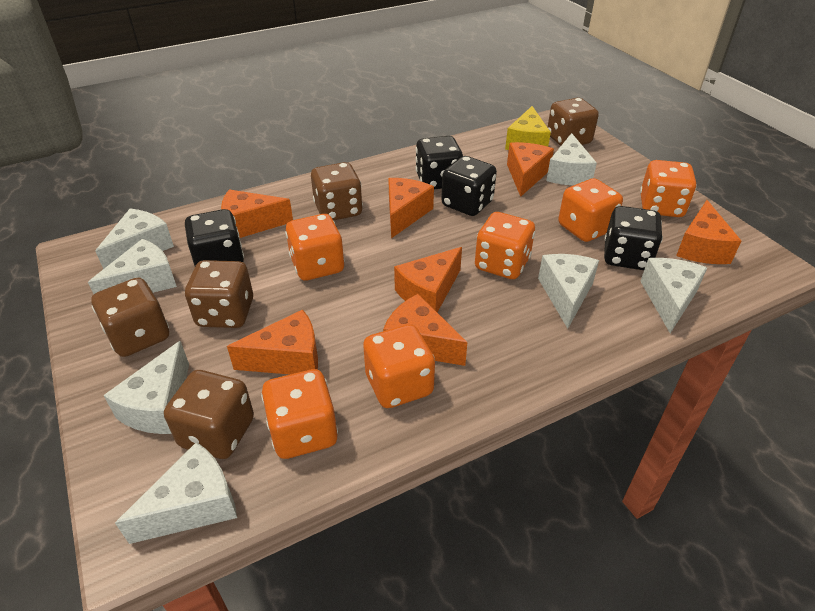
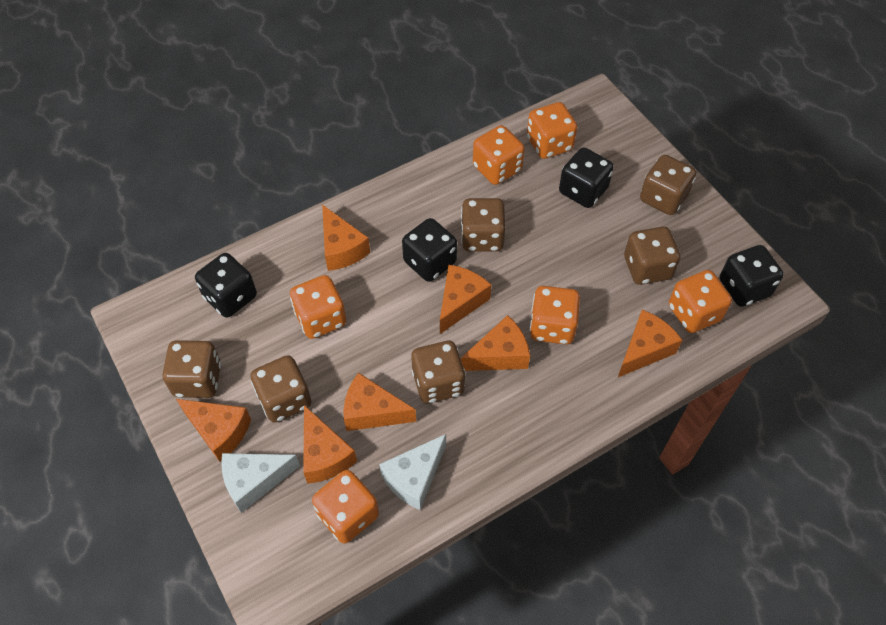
brown dice: [91,278,169,357] [164,370,254,459] [185,260,253,328] [311,162,363,221] [548,98,599,146] = 5 -> [162,340,221,398] [250,355,311,423] [411,341,466,403] [461,198,506,252] [624,227,680,285] [640,155,696,215] = 6
white cheese: [88,239,177,294] [96,209,174,269] [103,341,189,434] [115,442,237,544] [538,254,599,329] [546,133,597,185] [640,258,707,333] = 7 -> [221,453,300,513] [379,434,446,510] = 2
yellow cheese: [505,106,551,150] = 1 -> none = 0

